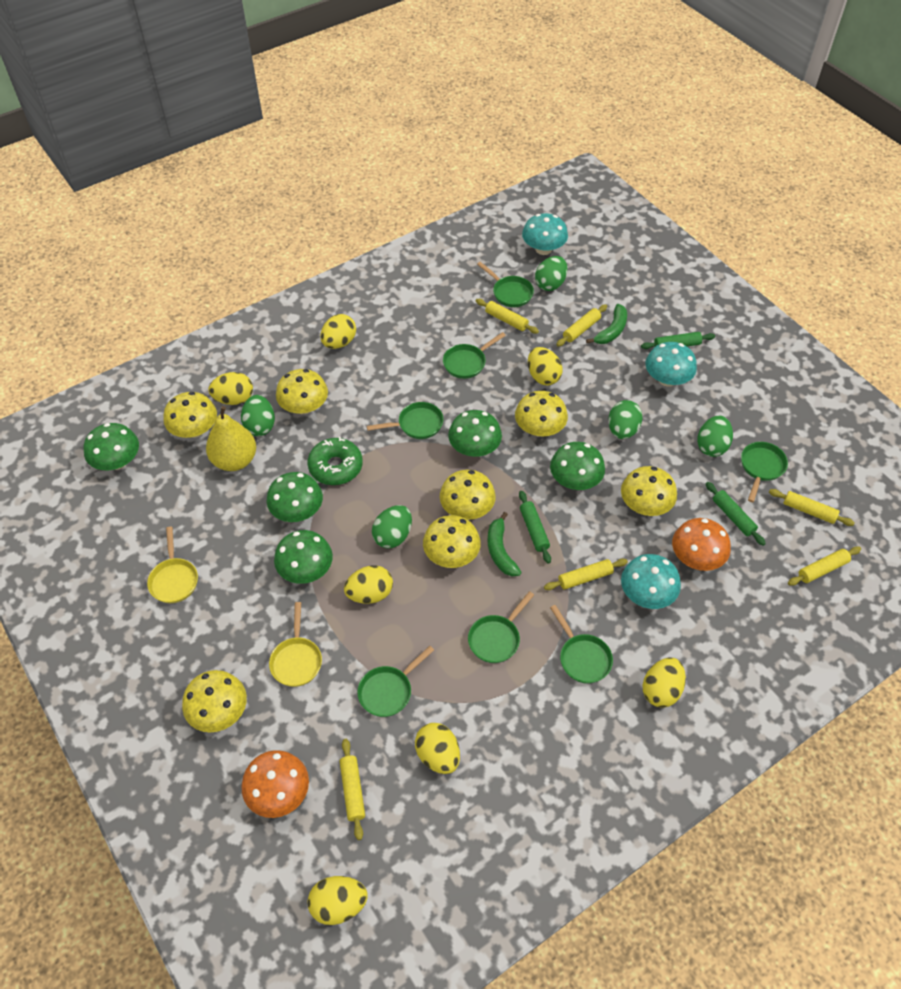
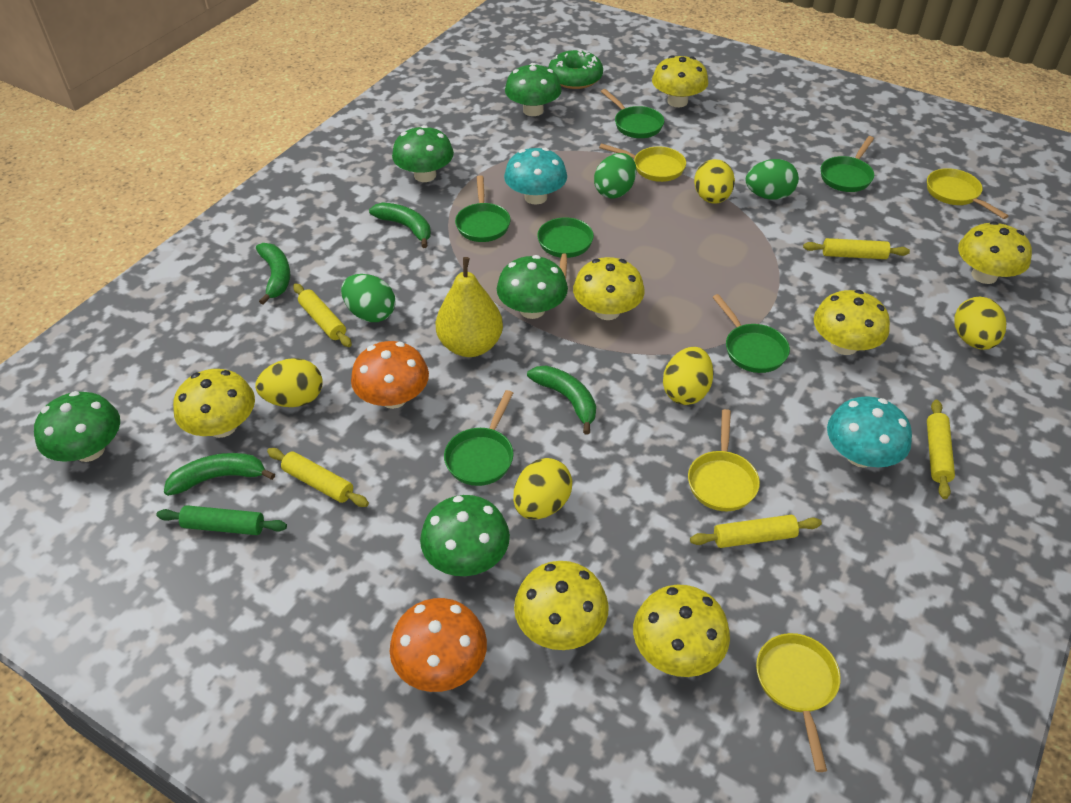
green banana: [488,512,522,576] [586,304,627,344] = 2 -> [164,453,275,496] [256,243,290,305] [369,202,431,248] [527,366,596,435] = 4
green egg: [241,395,275,436] [372,505,412,548] [535,256,567,291] [608,400,643,439] [697,415,733,457] = 5 -> [341,274,396,322] [594,153,636,199] [746,159,799,200] = 3
green pan: [357,646,434,717] [367,402,443,439] [443,332,506,379] [468,591,534,663] [477,262,534,307] [550,605,613,684] [741,442,788,502] = 7 -> [444,390,514,486] [455,175,510,242] [537,217,594,279] [601,89,664,138] [712,294,790,373] [821,136,874,192] = 6
green rolling pin: [519,491,551,564] [641,332,715,349] [706,482,766,546] = 3 -> [157,505,287,535] = 1
turquoise mushroom: [522,213,568,255] [621,554,681,609] [646,342,697,387] = 3 -> [504,148,567,205] [827,396,912,468] = 2
yellow egg: [208,372,253,405] [308,876,368,925] [320,314,356,349] [344,565,393,604] [415,723,460,774] [528,347,563,385] [643,657,686,708] = 7 -> [255,358,322,407] [513,458,572,520] [663,347,714,405] [694,159,735,204] [954,297,1006,350] = 5
yellow pan: [147,527,198,603] [269,602,322,687] = 2 -> [599,143,686,182] [688,409,760,511] [756,633,841,772] [927,168,1008,219] = 4
yellow rolling pin: [340,739,365,840] [476,299,539,334] [544,559,628,590] [556,304,607,346] [769,489,855,526] [788,546,861,586] = 6 -> [267,448,369,507] [293,283,352,347] [690,515,822,548] [803,238,910,259] [927,400,955,499] = 5

